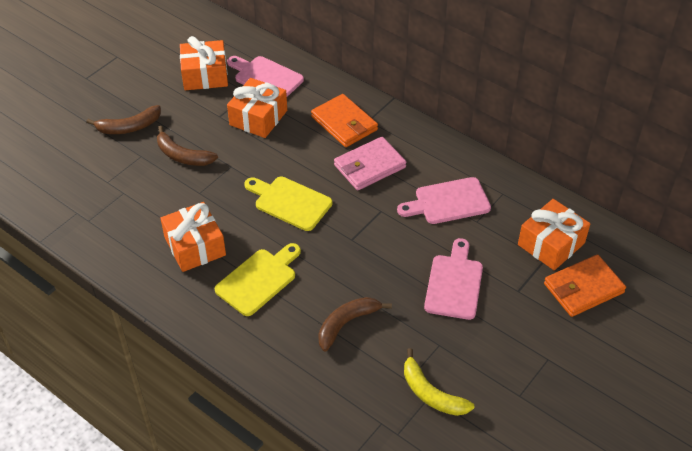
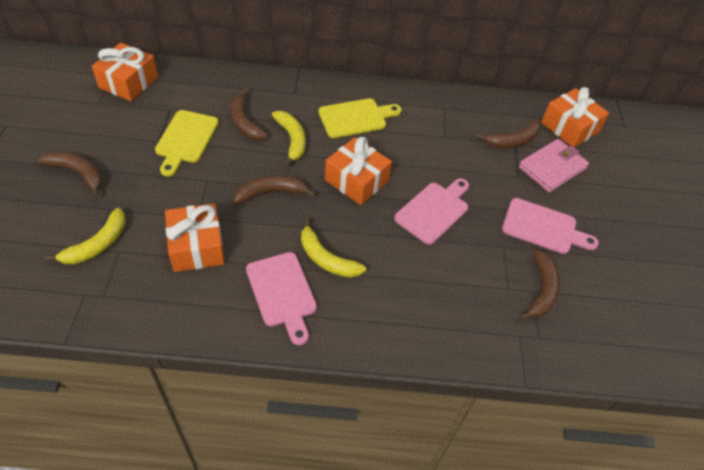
brown banana: [86,105,161,134] [157,126,218,166] [318,297,392,351] = 3 -> [38,151,102,198] [230,88,268,140] [234,175,316,204] [476,119,541,148] [520,250,560,320] = 5
orange wallet: [311,94,378,147] [544,254,626,317] = 2 -> none = 0
yellow banana: [404,348,474,416] = 1 -> [45,208,126,264] [272,111,305,167] [301,218,366,278] = 3

